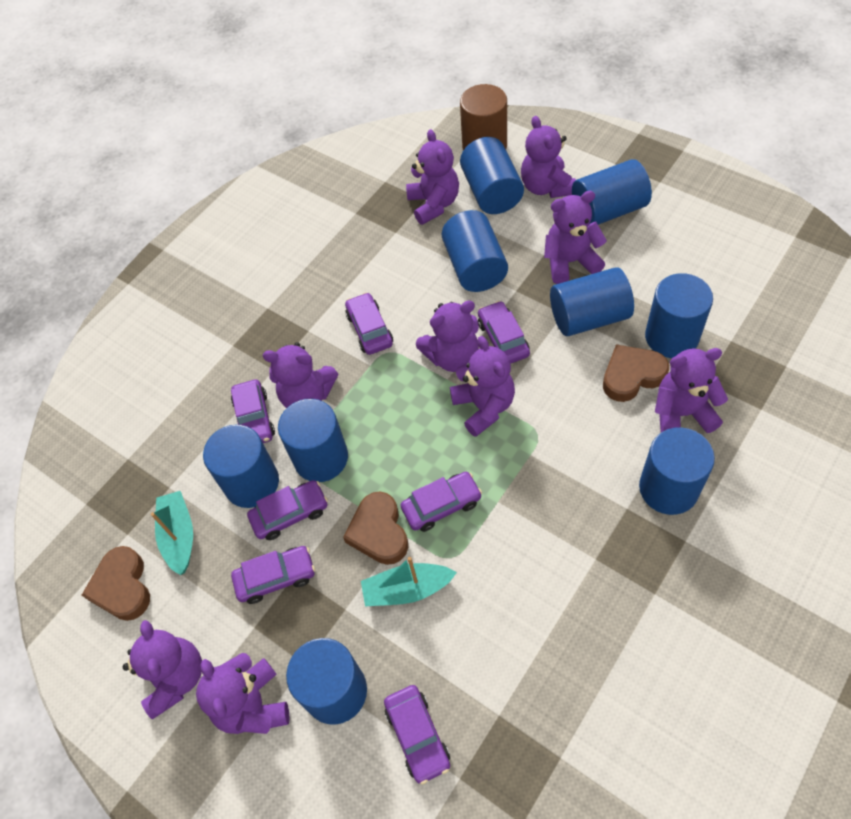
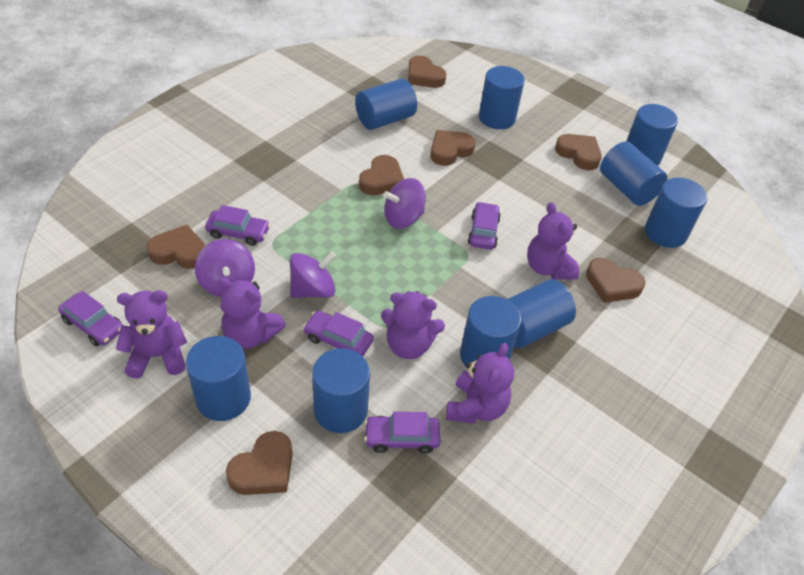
brown cylinder: [460,84,507,150] = 1 -> none = 0
brown heart: [82,546,150,621] [343,492,408,565] [603,344,669,402] = 3 -> [147,225,205,269] [226,431,293,495] [359,155,404,195] [408,56,446,88] [430,130,476,166] [555,134,602,170] [586,258,646,303] = 7
purple car: [231,379,275,443] [231,546,315,604] [247,480,328,540] [345,292,393,355] [384,685,450,785] [401,472,482,532] [478,301,530,364] = 7 -> [58,291,123,346] [205,205,270,246] [303,311,374,356] [364,412,441,454] [468,202,501,250] = 5
purple spinning top: none = 0 -> [195,239,255,297] [290,251,336,298] [383,178,426,229] = 3
purple teddy bear: [123,620,202,719] [196,653,290,734] [263,342,338,408] [406,129,459,225] [416,300,479,372] [450,336,515,437] [521,116,576,198] [544,191,607,284] [655,348,728,433] = 9 -> [116,290,187,379] [218,278,286,349] [381,291,445,359] [446,343,514,424] [527,202,579,279] = 5
turquoise boat: [151,491,193,575] [361,557,457,606] = 2 -> none = 0

